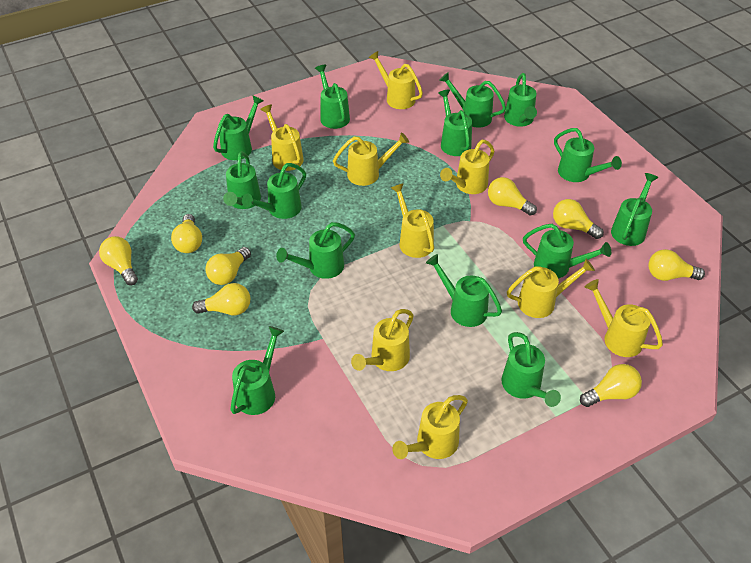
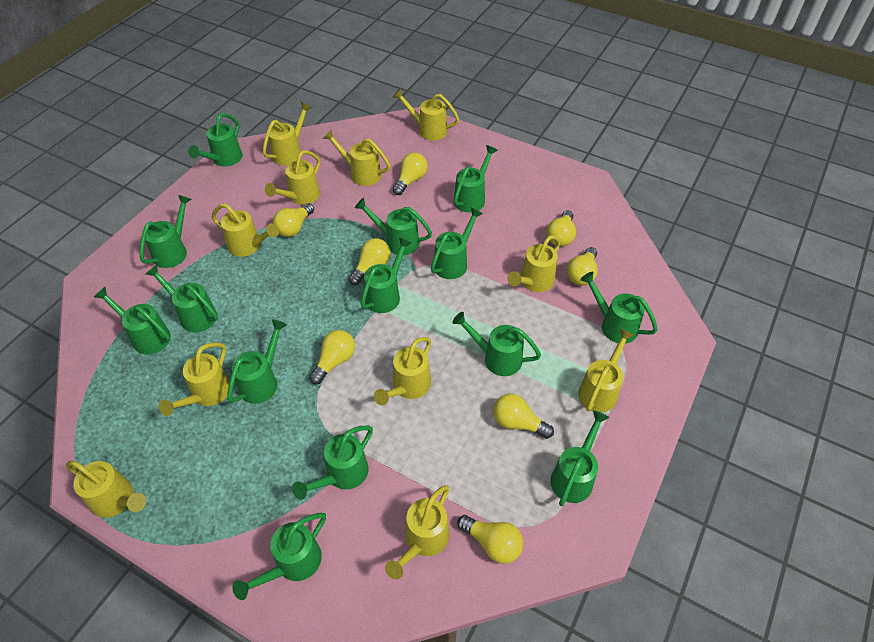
yellow watering can: [260,104,304,171] [333,132,409,186] [351,309,414,371] [369,51,423,109] [391,183,434,258] [392,395,468,459] [440,140,494,194] [507,259,595,318] [585,279,663,357] = 9 -> [66,461,146,518] [159,342,230,416] [212,203,279,257] [262,102,312,165] [265,150,320,205] [323,129,390,186] [374,337,431,405] [385,485,449,579] [393,88,459,141] [508,235,560,292] [578,329,634,413] = 11

